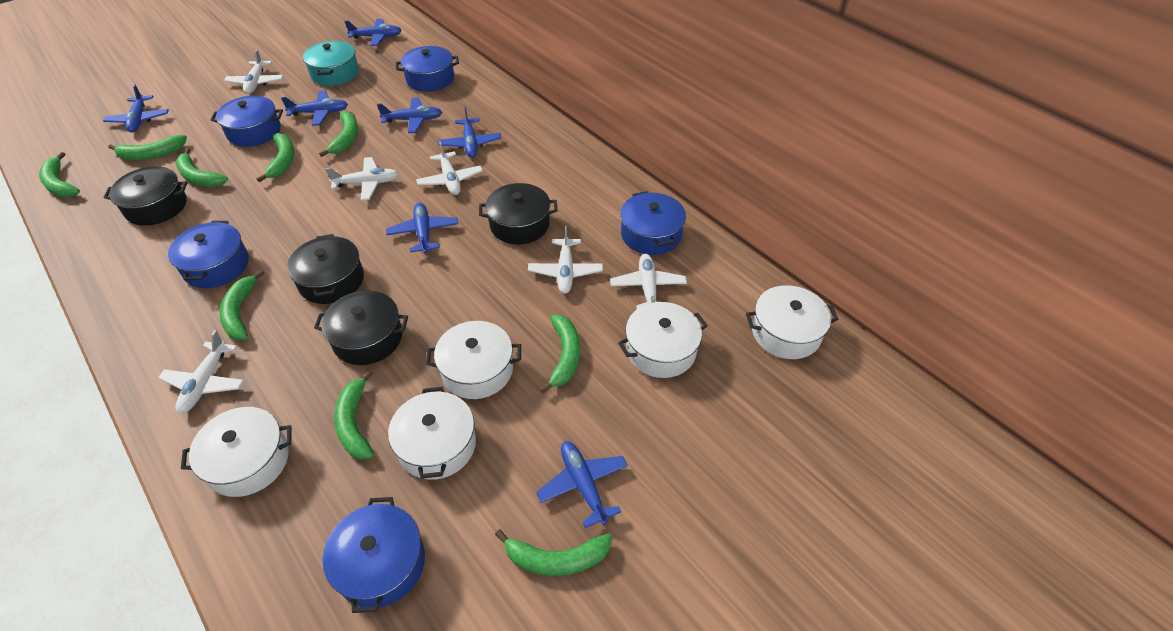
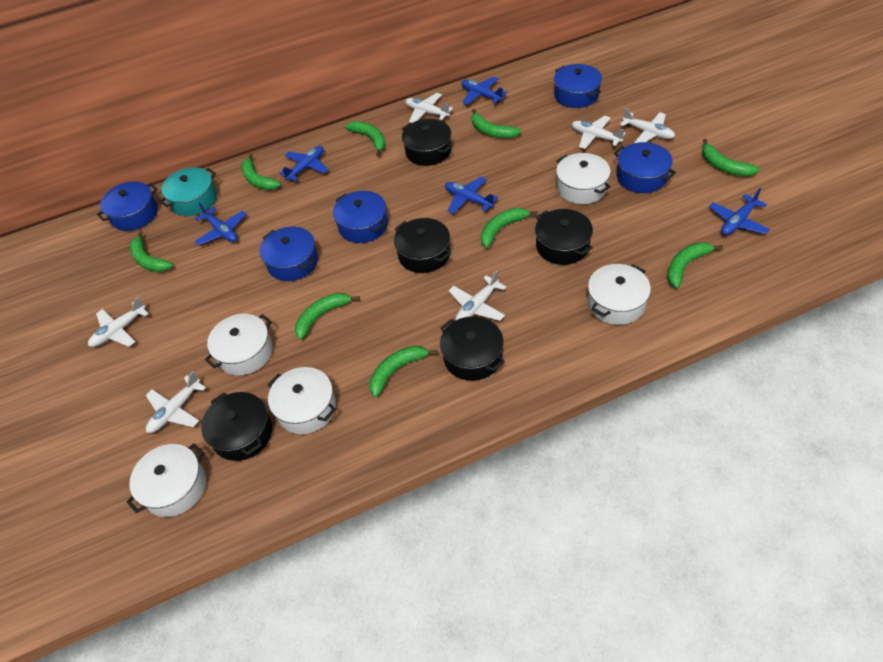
black pot: [104,166,187,226] [287,234,364,304] [314,290,408,365] [479,183,558,244] = 4 -> [201,392,272,461] [394,218,451,273] [402,119,453,166] [440,316,505,381] [535,209,593,265] = 5
blue plane: [103,85,169,133] [281,91,348,126] [344,19,402,46] [377,97,442,133] [386,202,458,254] [438,107,501,158] [536,441,628,528] = 7 -> [195,203,246,245] [279,146,329,182] [445,177,498,214] [461,77,507,105] [709,188,770,235] = 5

